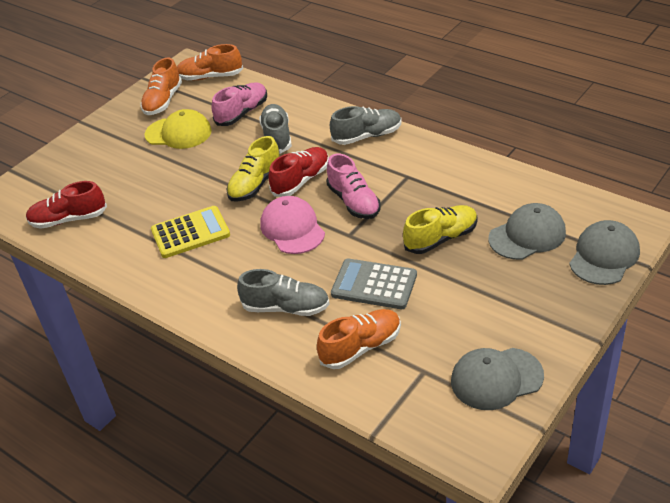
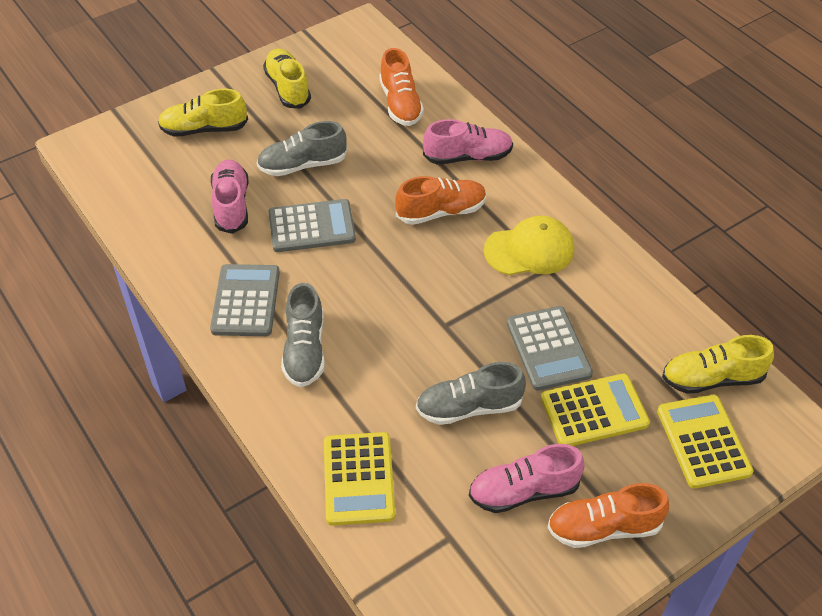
grey calculator: [331,258,417,309] = 1 -> [210,264,280,336] [268,199,356,252] [507,306,593,391] = 3
grey cap: [451,348,544,410] [488,203,566,260] [569,220,640,285] = 3 -> none = 0
pink cap: [260,196,325,254] = 1 -> none = 0
pink shoe: [212,82,267,126] [326,154,380,219] = 2 -> [211,159,248,234] [423,119,513,164] [469,444,585,513] = 3
red shoe: [26,181,107,229] [268,147,329,197] = 2 -> none = 0
yellow calculator: [151,206,230,258] = 1 -> [324,432,395,526] [541,374,650,446] [657,394,753,489] = 3
yellow shoe: [226,136,279,202] [403,205,478,254] = 2 -> [158,89,248,137] [263,48,311,109] [662,335,774,394] = 3

